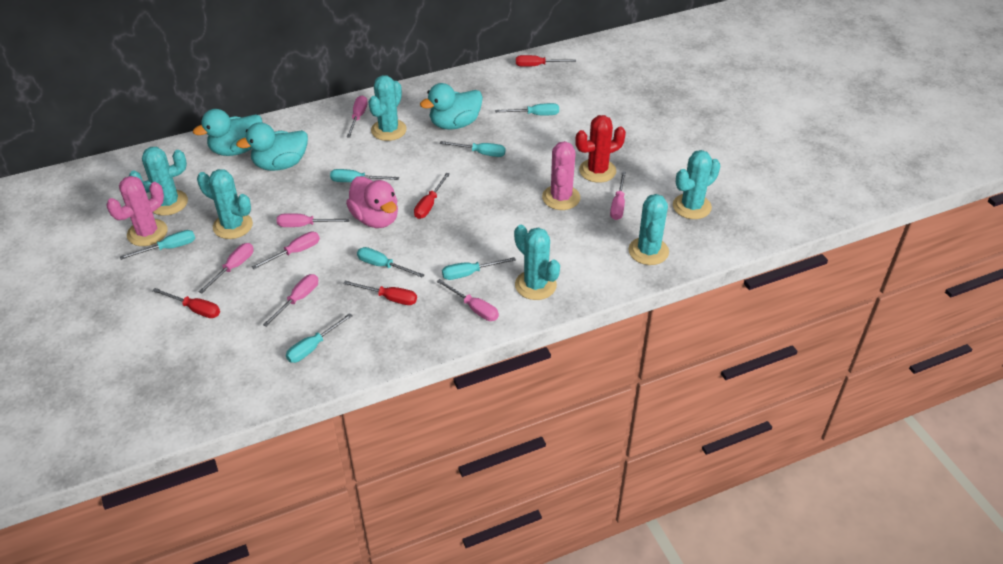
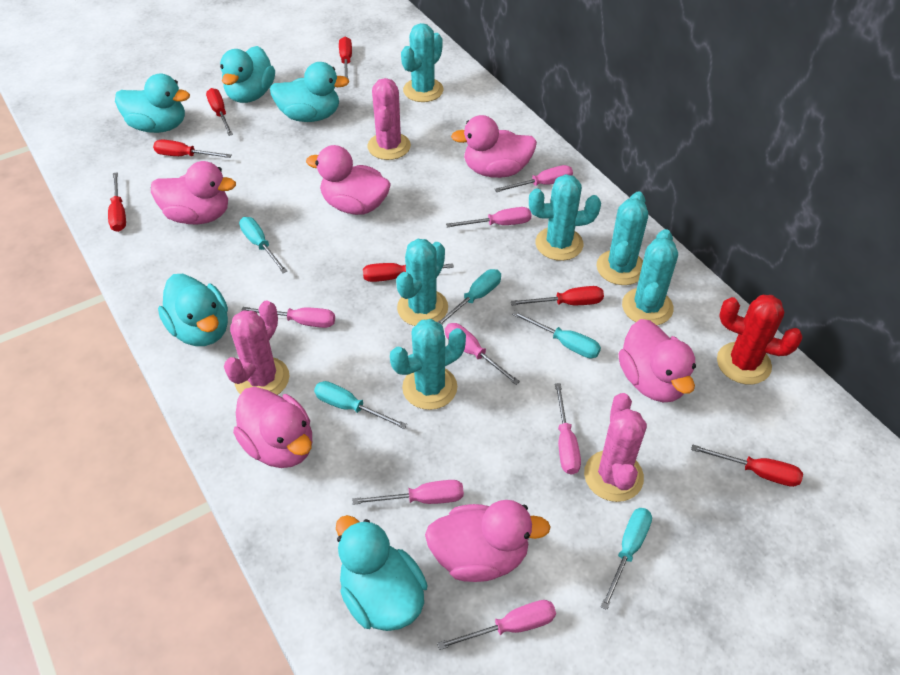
pink cactus: [107,176,168,246] [542,141,580,210] = 2 -> [224,301,289,395] [367,78,411,160] [584,393,647,502] = 3
pink duck: [346,176,398,228] = 1 -> [151,161,236,224] [233,387,312,468] [306,145,391,215] [425,500,551,582] [451,115,537,178] [619,319,696,402] = 6
red screwdriver: [152,288,220,318] [343,281,417,305] [414,173,450,219] [516,55,576,67] = 4 -> [108,172,126,232] [153,140,232,158] [206,88,233,136] [339,37,352,79] [363,263,454,282] [511,286,604,305] [691,444,803,487] = 7
turquoise duck: [193,109,262,156] [236,122,308,171] [420,83,483,130] = 3 -> [115,74,190,133] [158,274,228,346] [220,46,275,103] [270,62,349,122] [336,515,428,631] = 5
turquoise screwdriver: [120,230,195,260] [286,313,353,363] [330,169,399,182] [357,247,425,278] [440,141,506,157] [442,257,516,280] [495,103,559,115] = 7 -> [239,217,287,273] [314,381,407,429] [438,269,501,325] [512,311,601,358] [601,508,652,610] = 5

